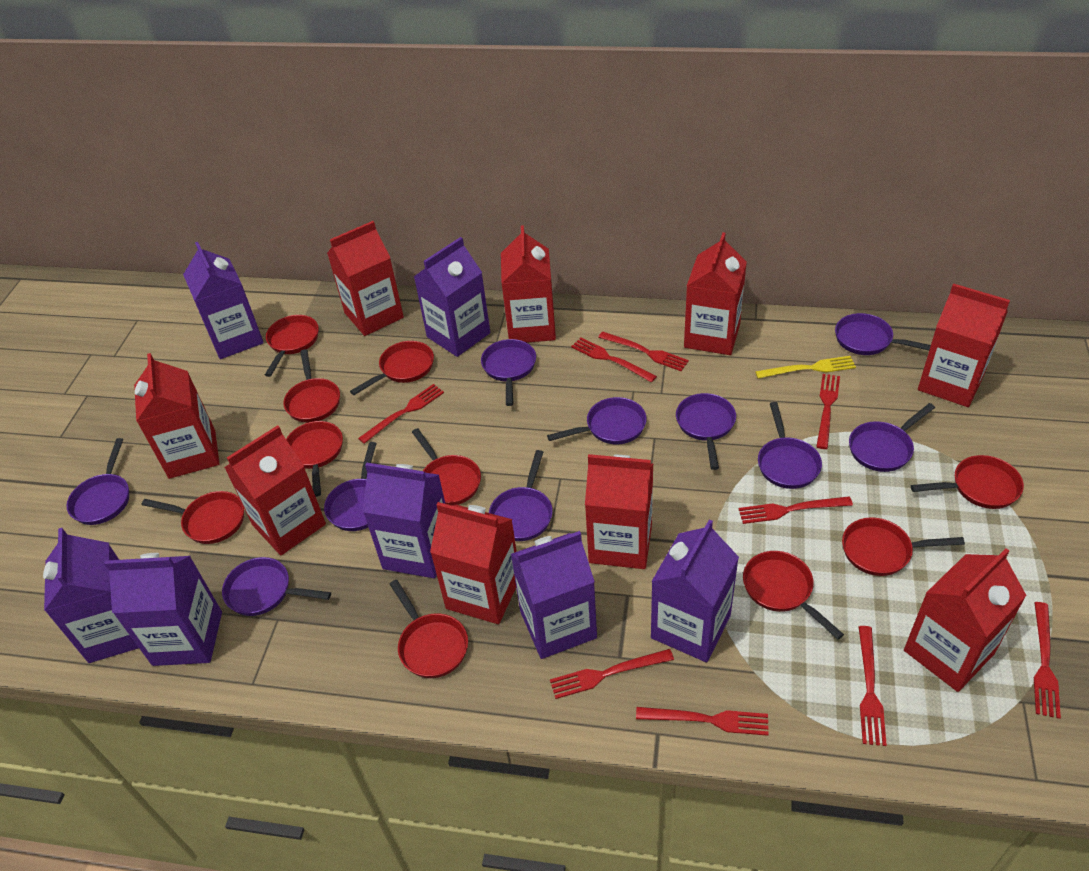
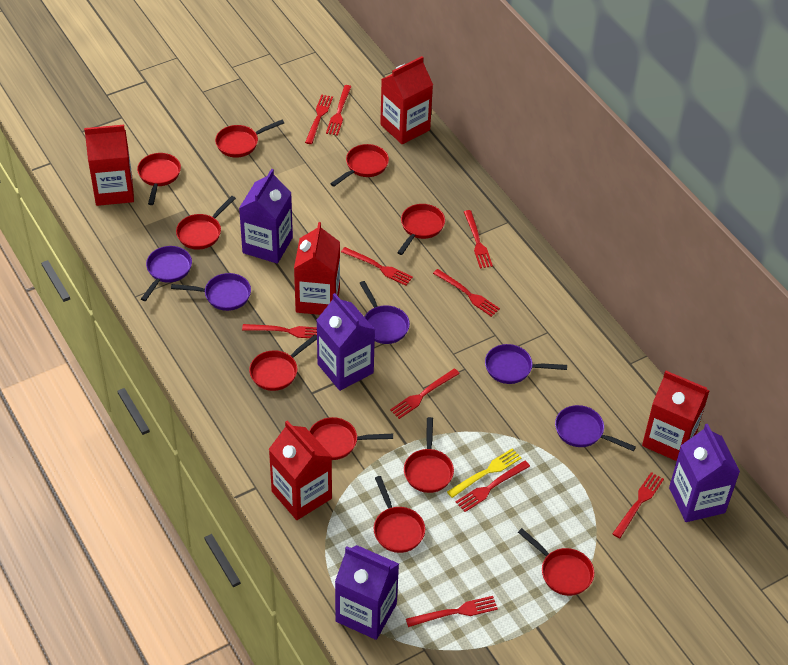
purple carton: [43,528,139,663] [104,553,222,666] [183,242,264,359] [363,462,445,578] [414,237,490,357] [511,531,597,659] [651,520,739,662] = 7 -> [239,169,293,264] [316,293,375,391] [335,545,399,640] [669,424,740,522] = 4
purple pan: [67,438,129,525] [222,557,331,616] [324,442,377,531] [481,339,536,406] [489,450,553,541] [547,397,646,444] [676,393,736,470] [758,402,822,489] [835,313,931,355] [849,403,935,472] = 10 -> [141,246,192,301] [171,273,251,311] [360,281,410,344] [485,344,567,384] [555,405,636,451] = 5
red carton: [134,353,219,479] [224,425,326,555] [327,221,404,336] [430,502,517,624] [501,225,556,343] [585,454,653,569] [684,232,747,355] [904,548,1027,692] [918,283,1010,407] = 9 -> [84,125,134,206] [269,420,332,520] [294,222,340,315] [380,56,433,144] [642,371,709,461] = 5
red fork: [358,384,444,444] [550,649,674,699] [571,338,657,382] [598,331,689,371] [636,707,769,736] [739,496,853,524] [816,374,840,449] [859,626,887,746] [1034,602,1061,719] = 9 -> [242,324,317,338] [305,95,333,144] [326,85,352,136] [341,247,413,286] [390,368,460,419] [406,596,498,627] [433,269,500,317] [456,460,530,512] [464,210,493,268] [612,472,664,538] = 10

